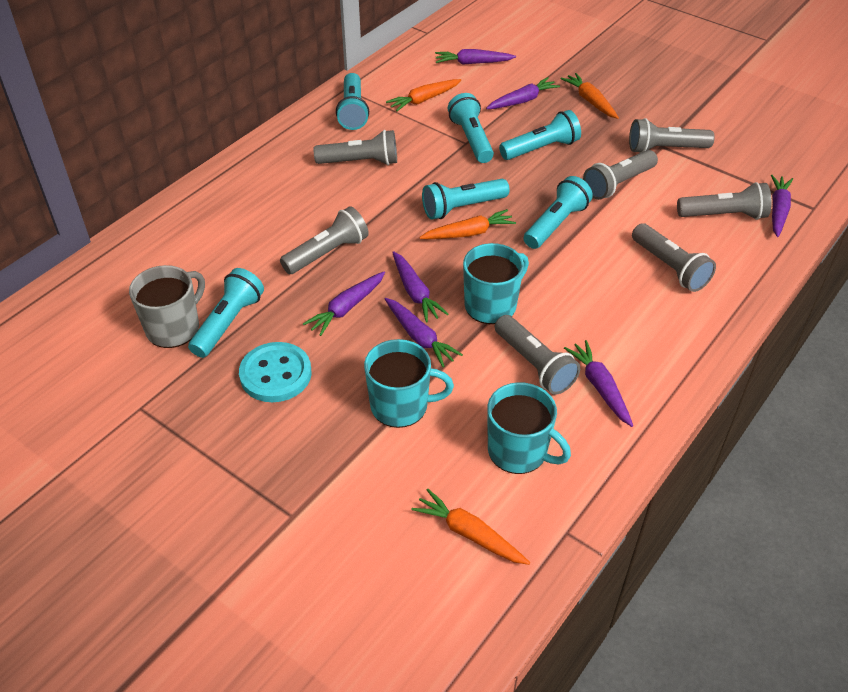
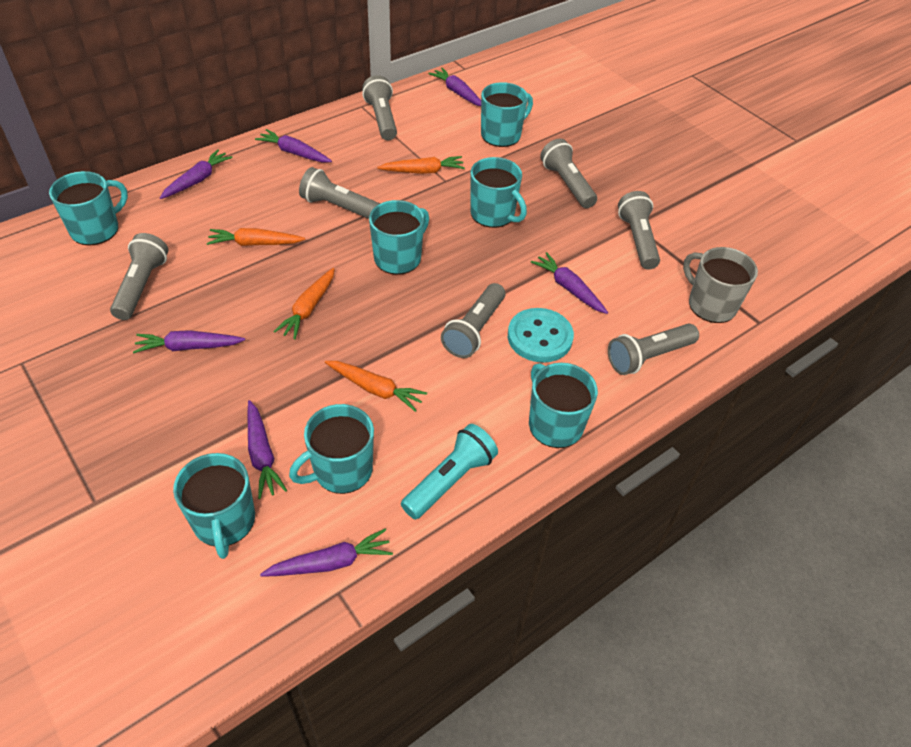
turquoise flashlight: [188,268,264,358] [336,73,369,130] [422,179,509,219] [448,93,494,163] [499,110,581,160] [524,176,593,249] = 6 -> [401,424,498,519] = 1
turquoise mug: [364,339,454,428] [463,243,529,324] [487,382,571,474] = 3 -> [49,171,128,246] [173,453,255,559] [289,404,374,494] [369,200,429,275] [471,157,527,228] [481,82,533,147] [529,363,598,448] = 7

